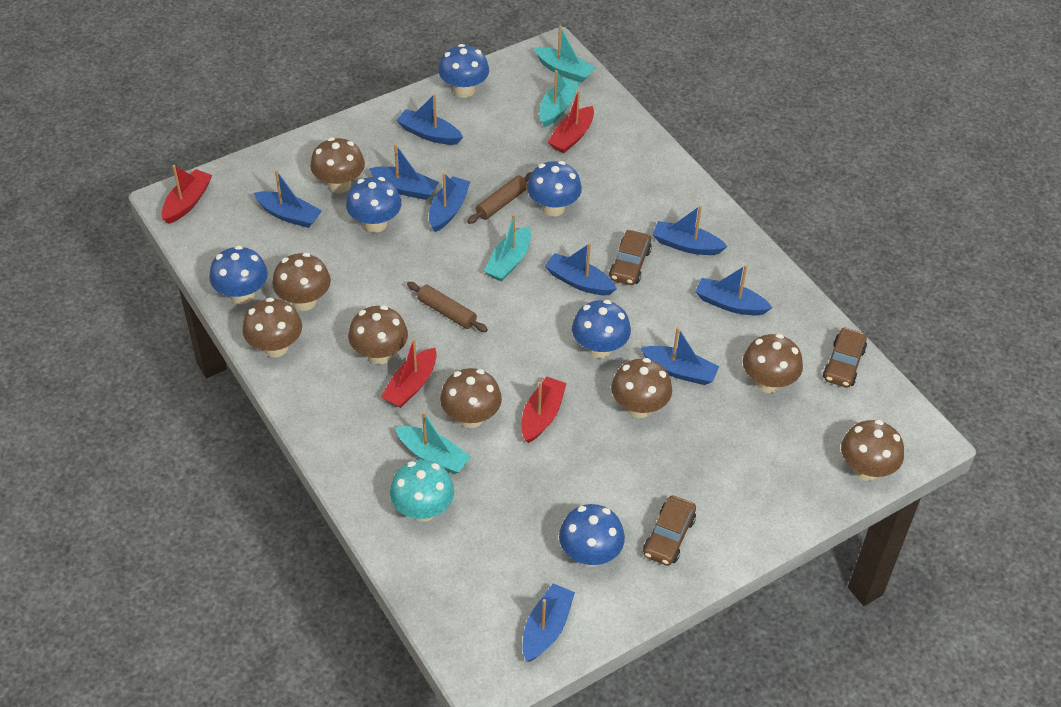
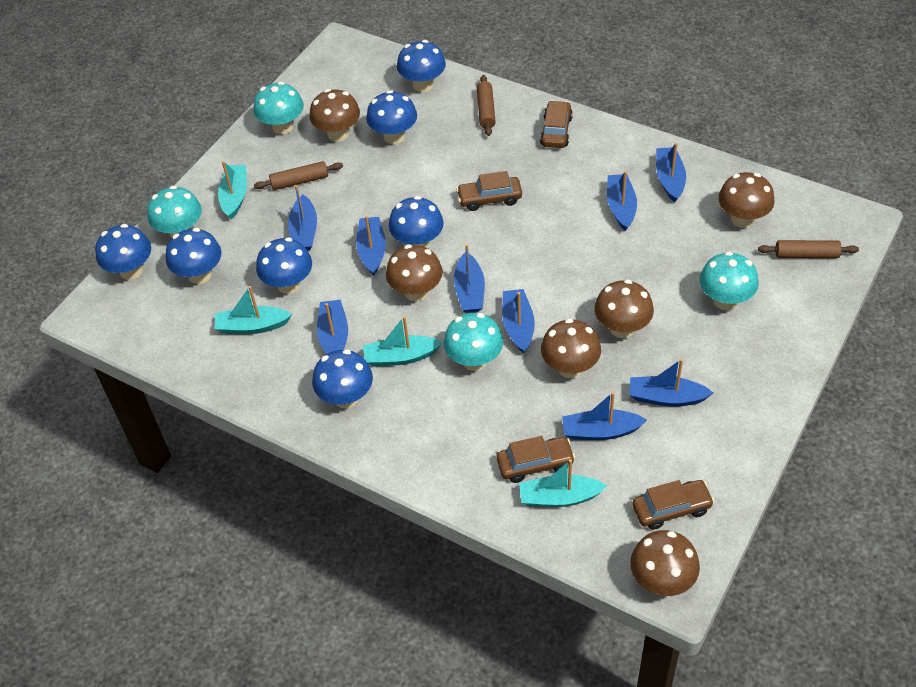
blue mushroom: [209,246,268,304] [346,177,402,233] [438,44,489,98] [527,161,582,216] [559,504,625,567] [572,300,631,358] = 6 -> [95,224,151,280] [166,228,221,284] [256,237,312,294] [312,349,373,409] [366,90,417,144] [389,196,444,248] [397,40,446,92] = 7
brown car: [609,230,652,285] [643,496,696,566] [823,328,867,388] = 3 -> [456,171,522,211] [496,436,575,483] [540,100,573,148] [632,480,714,530] = 4
brown mushroom: [242,298,302,357] [272,253,331,311] [310,137,365,193] [348,305,408,364] [440,368,502,428] [611,358,672,418] [743,334,803,393] [841,420,904,481] = 8 -> [309,89,360,142] [386,245,443,301] [541,319,601,378] [594,279,654,338] [630,530,700,596] [718,172,775,228] = 6
brown rolling pin: [407,282,488,332] [467,172,532,224] = 2 -> [254,161,343,190] [477,75,496,136] [758,240,859,258] = 3
red boat: [162,165,212,224] [381,338,437,408] [522,377,567,443] [548,90,594,154] = 4 -> none = 0
turquoise mushroom: [390,460,454,522] = 1 -> [147,186,202,238] [253,82,304,135] [444,313,503,371] [700,251,759,310] = 4

